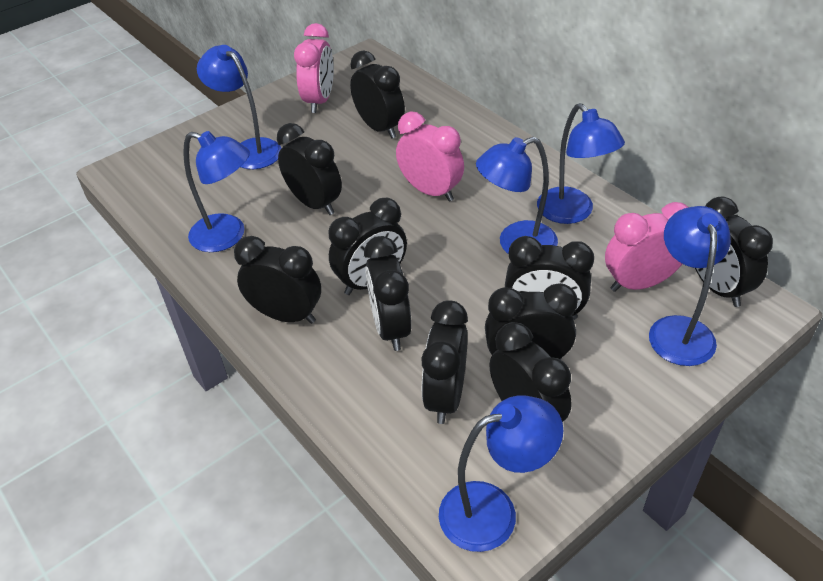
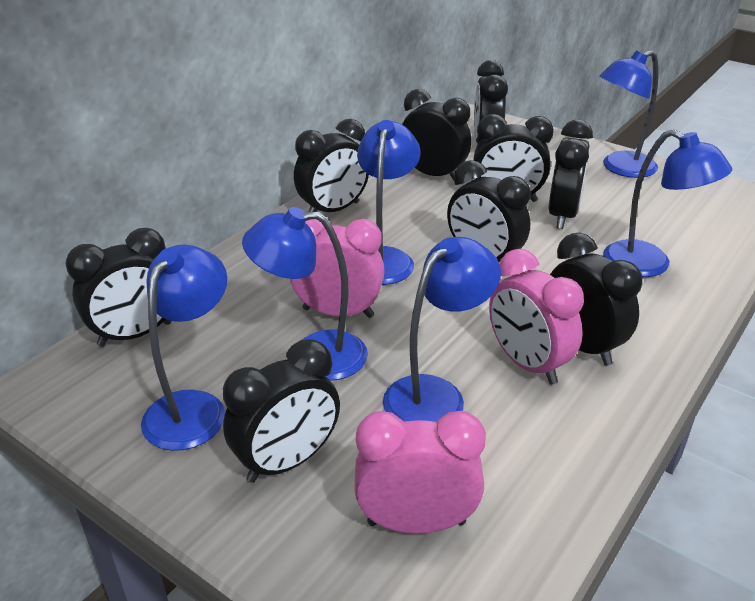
black clock: [234,236,321,324] [277,123,342,215] [329,198,407,295] [350,50,405,139] [364,236,412,351] [421,300,468,424] [485,283,578,360] [489,322,572,422] [505,236,594,320] [695,197,773,307] = 10 -> [65,228,172,347] [223,339,340,483] [294,119,369,212] [402,89,471,180] [447,160,531,262] [474,60,508,144] [474,114,554,202] [549,120,593,229] [550,233,642,366] = 9

